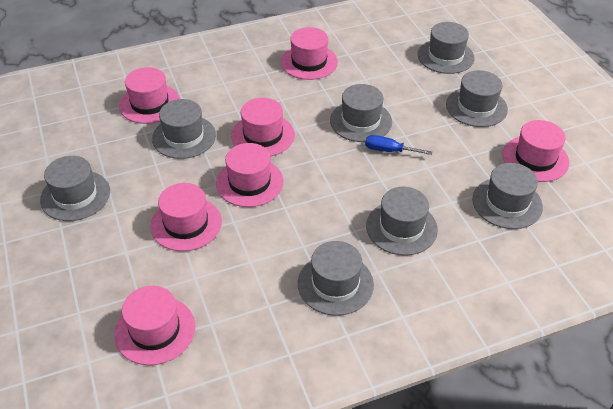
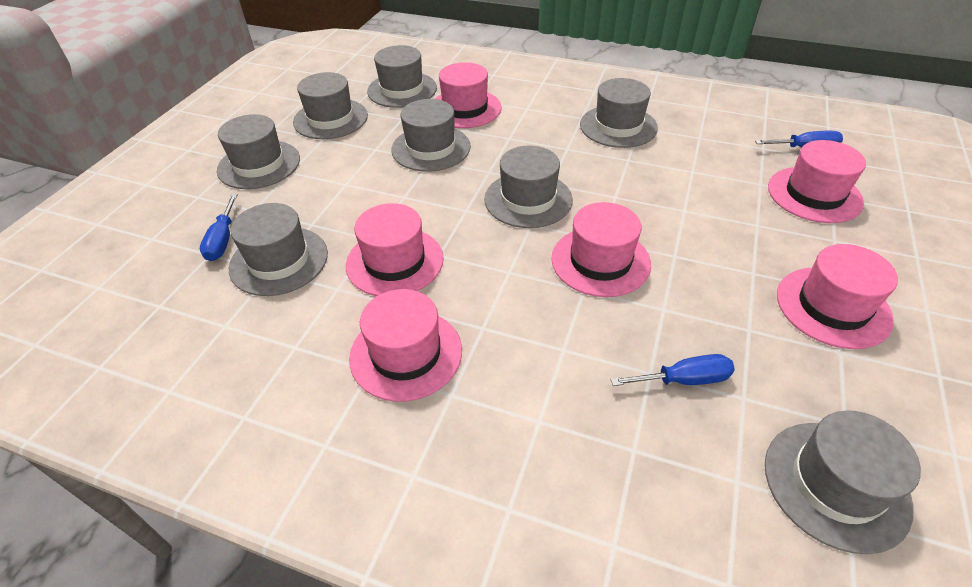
blue screwdriver: [365,135,432,155] = 1 -> [200,194,238,261] [611,354,735,386] [755,131,843,147] = 3
pink hat: [114,286,195,365] [119,67,180,124] [150,183,222,251] [216,143,284,207] [231,98,295,156] [281,27,338,80] [502,120,569,182] = 7 -> [346,203,444,296] [349,289,462,402] [435,62,501,128] [551,202,651,297] [768,140,866,223] [777,244,898,349] = 6

